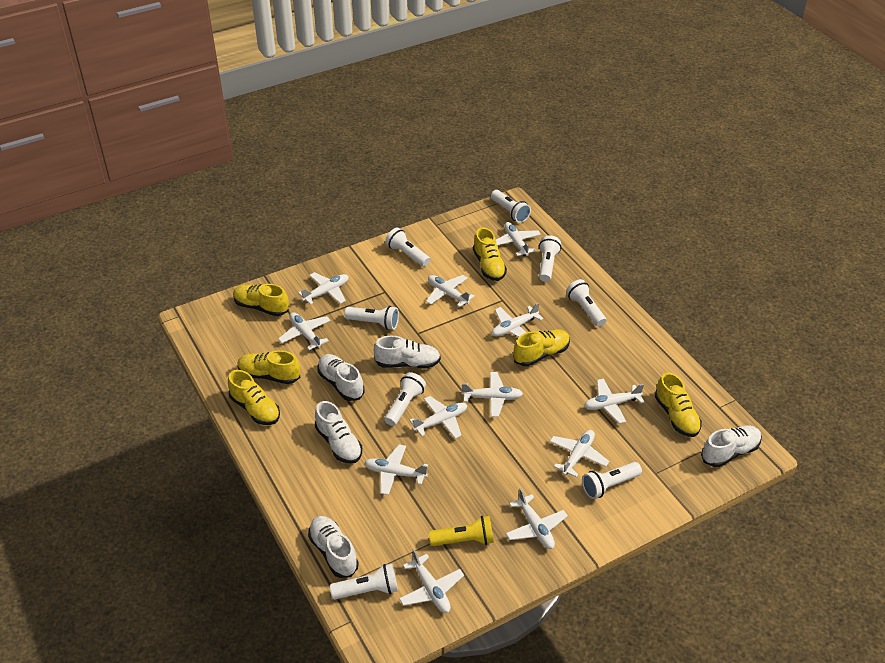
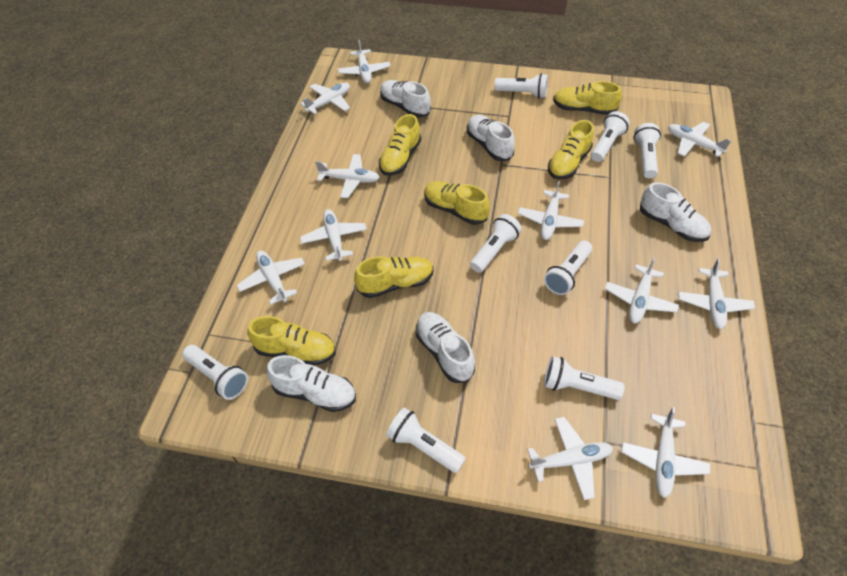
white plane: [278,312,331,350] [298,272,349,305] [364,444,428,495] [399,549,464,613] [409,396,467,439] [426,275,475,307] [461,372,523,417] [492,303,543,337] [496,222,541,256] [505,488,568,549] [550,430,609,477] [584,379,644,424] = 12 -> [236,250,305,305] [300,83,350,114] [300,209,367,261] [315,154,380,198] [338,40,391,83] [518,181,584,240] [527,417,613,500] [605,257,679,323] [621,407,710,498] [668,122,731,157] [678,258,755,329] = 11
yellow flashlight: [429,516,494,546] = 1 -> none = 0

